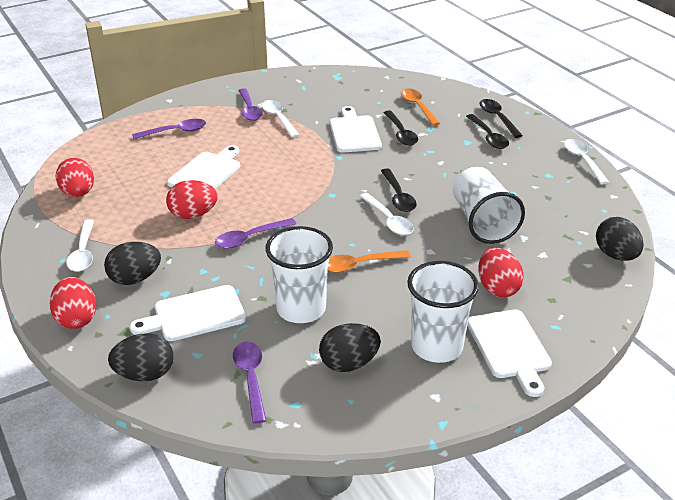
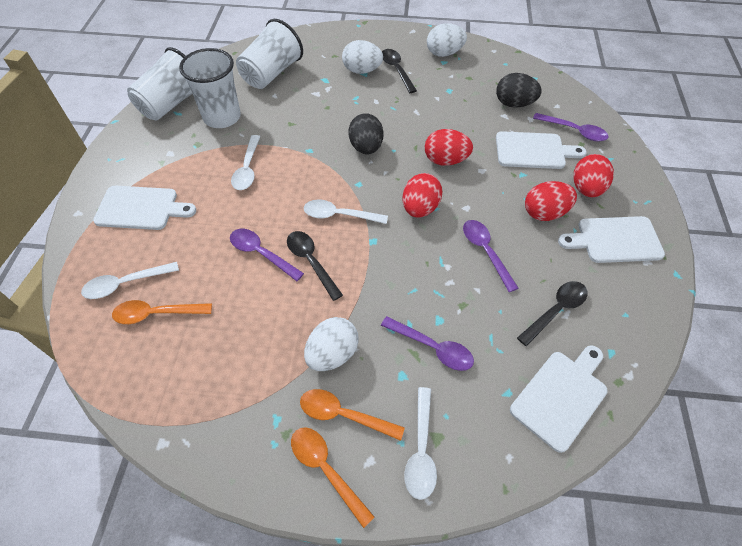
black egg: [104,242,161,285] [108,333,174,381] [319,323,381,372] [596,217,644,261] = 4 -> [348,113,384,154] [496,73,542,108] = 2
black spoon: [381,169,417,212] [383,111,418,146] [466,114,509,149] [479,99,523,138] = 4 -> [287,231,343,301] [382,49,417,93] [517,281,587,346] = 3
orange spoon: [328,250,411,273] [401,89,440,126] = 2 -> [112,300,212,324] [291,427,375,528] [300,389,405,441] = 3
white egg: none = 0 -> [304,317,359,371] [342,40,383,74] [427,23,467,57] = 3

